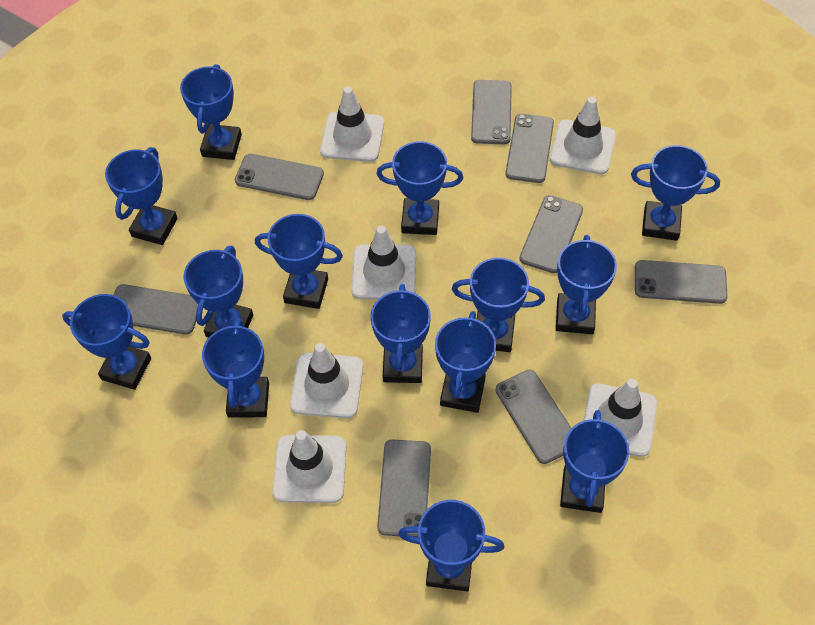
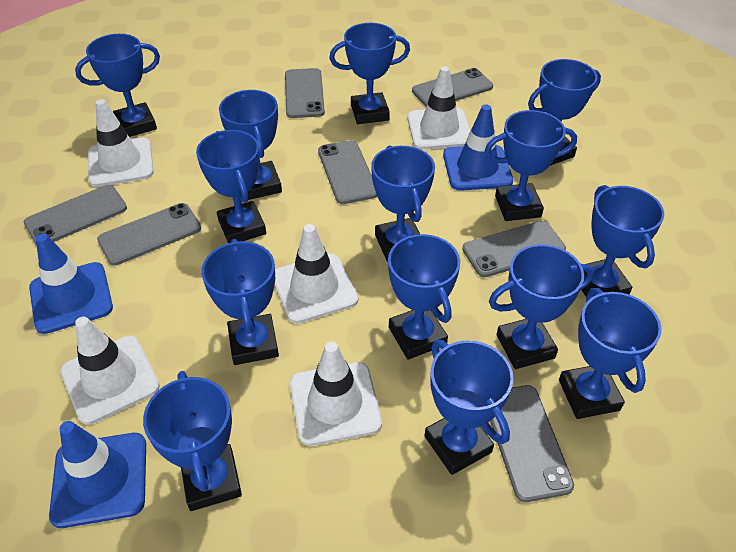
blue traffic cone: none = 0 -> [29,234,113,334] [49,421,146,528] [443,104,513,191] = 3
grey phone: [113,284,198,335] [235,154,324,200] [377,440,431,537] [471,80,512,144] [495,370,571,464] [505,114,554,183] [519,195,583,273] [635,260,728,304] = 8 -> [24,185,127,245] [97,203,201,266] [285,68,325,118] [318,140,377,204] [412,68,493,107] [462,221,566,277] [490,385,574,502] = 7
white traffic cone: [272,430,346,503] [290,343,363,418] [320,86,384,162] [351,226,416,300] [550,97,616,174] [584,379,657,457] = 6 -> [60,317,160,425] [88,99,154,187] [275,224,359,324] [290,342,382,446] [407,66,470,149] = 5

